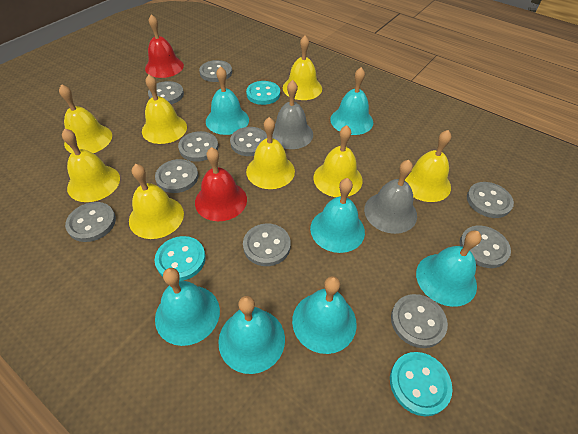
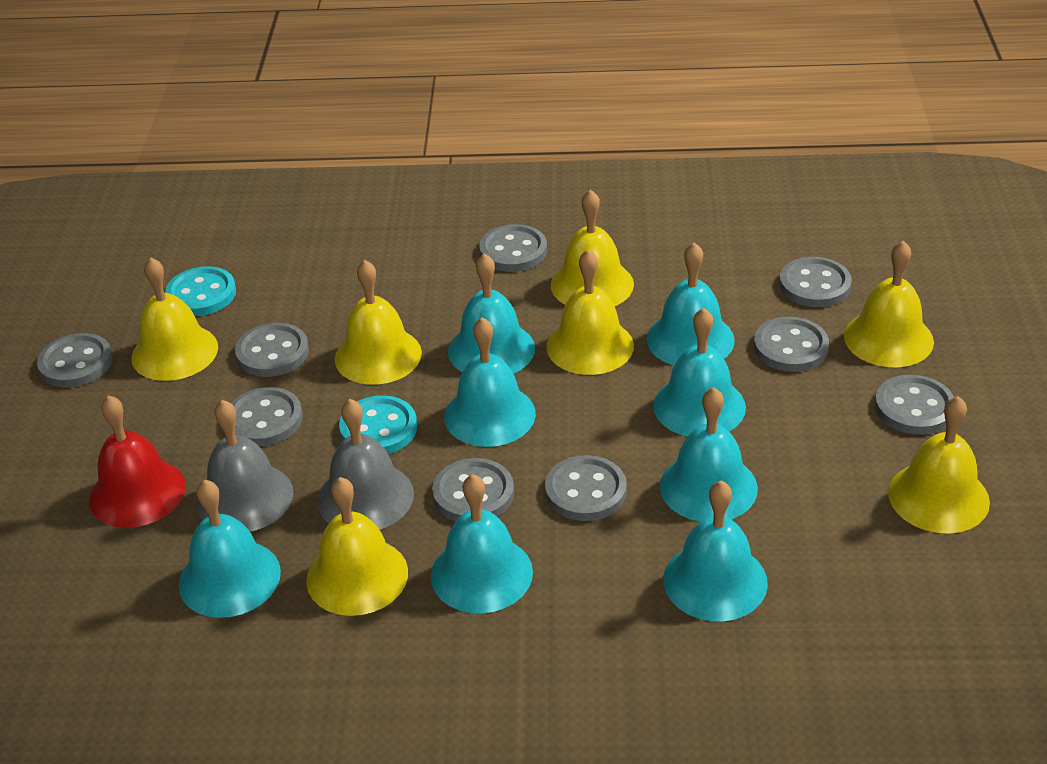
grey button: [65,202,116,242] [148,81,184,104] [155,159,198,193] [178,131,218,162] [199,60,232,82] [230,127,267,156] [243,223,291,266] [391,294,448,348] [460,226,511,268] [467,182,514,218] = 10 -> [37,333,113,387] [231,387,303,446] [235,323,309,377] [432,458,514,521] [479,224,547,272] [545,455,627,521] [754,317,829,372] [779,257,852,307] [875,375,954,435] = 9
red bell: [145,14,184,78] [195,147,247,221] = 2 -> [89,395,186,528] = 1
turquoise bell: [155,268,220,346] [206,66,249,135] [218,296,285,374] [292,276,357,354] [310,178,365,253] [330,67,373,135] [416,231,482,307] = 7 -> [179,479,281,618] [431,474,533,613] [444,317,536,447] [448,253,535,374] [647,243,735,366] [653,308,746,437] [660,387,758,522] [663,481,768,621] = 8
turquoise button: [155,236,206,281] [246,81,280,105] [390,352,453,416] = 3 -> [165,266,236,316] [339,395,417,454] = 2
yellow bell: [59,84,112,153] [62,128,120,202] [129,164,184,239] [142,75,187,144] [246,117,295,189] [283,36,322,100] [313,125,363,197] [405,130,451,202] = 8 -> [132,257,218,381] [306,477,408,616] [335,260,422,385] [546,249,634,375] [551,189,634,306] [844,241,934,367] [888,396,990,534] = 7

